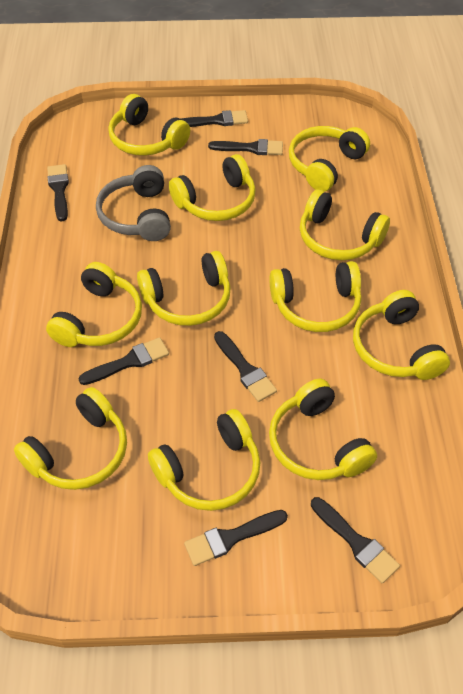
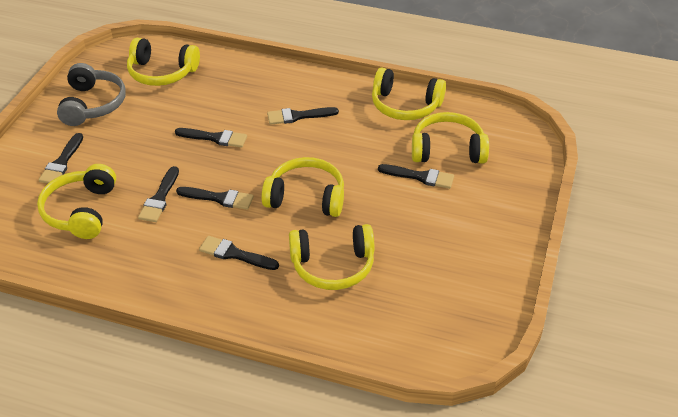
yellow headphones: [14,387,127,490] [46,262,142,347] [108,94,190,156] [137,251,231,326] [148,409,260,511] [169,154,256,221] [269,261,361,332] [269,378,377,480] [289,126,370,191] [300,189,390,260] [353,290,450,380] = 11 -> [37,164,116,239] [127,38,200,86] [261,157,344,217] [289,224,374,290] [372,67,446,120] [412,112,489,163] = 6

